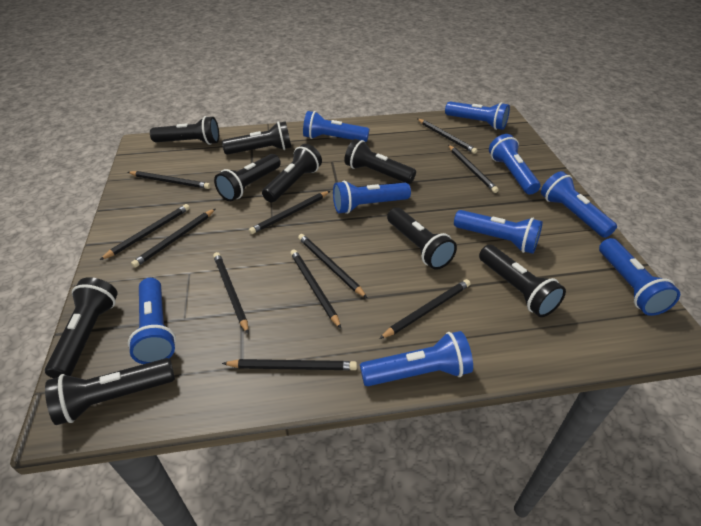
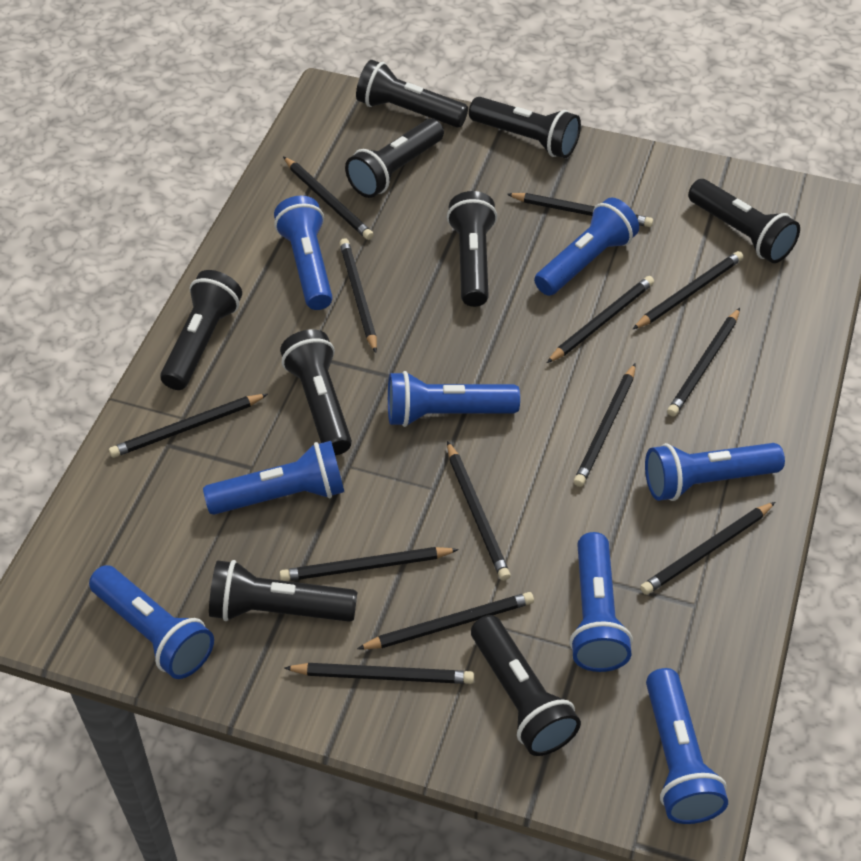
black pencil: [100,204,190,260] [127,171,211,189] [131,209,215,268] [213,252,249,334] [222,359,357,370] [249,191,330,234] [290,249,341,329] [298,234,367,298] [379,279,471,339] [418,119,477,154] [448,145,499,193] = 11 -> [109,394,268,458] [280,547,459,581] [283,156,374,240] [284,663,474,684] [339,238,377,353] [357,592,534,650] [447,441,511,581] [507,193,653,227] [547,276,654,363] [574,363,636,487] [632,251,743,330] [640,502,775,595] [667,308,740,417] = 13
blue flashlight: [128,278,176,364] [303,111,369,142] [333,181,411,214] [360,331,473,386] [445,101,510,130] [454,210,543,254] [489,134,540,195] [541,171,617,238] [599,238,680,316] = 9 -> [89,565,214,679] [203,441,344,515] [274,196,333,310] [388,371,520,427] [534,198,639,296] [569,532,633,672] [645,443,785,501] [646,668,728,824] = 8

